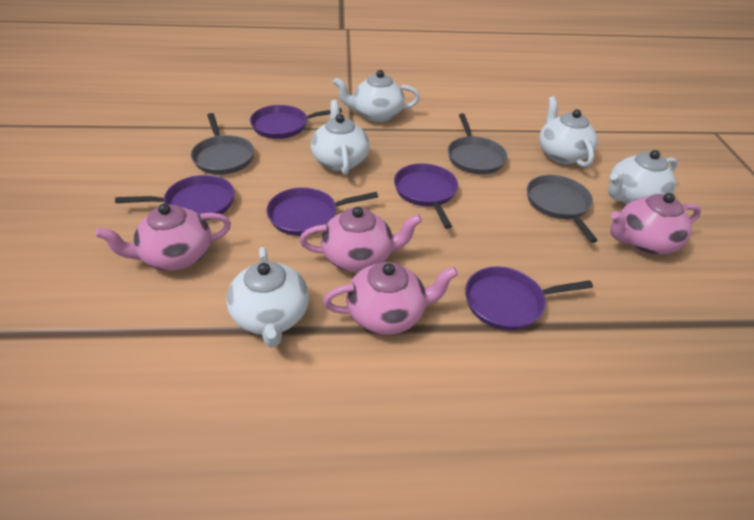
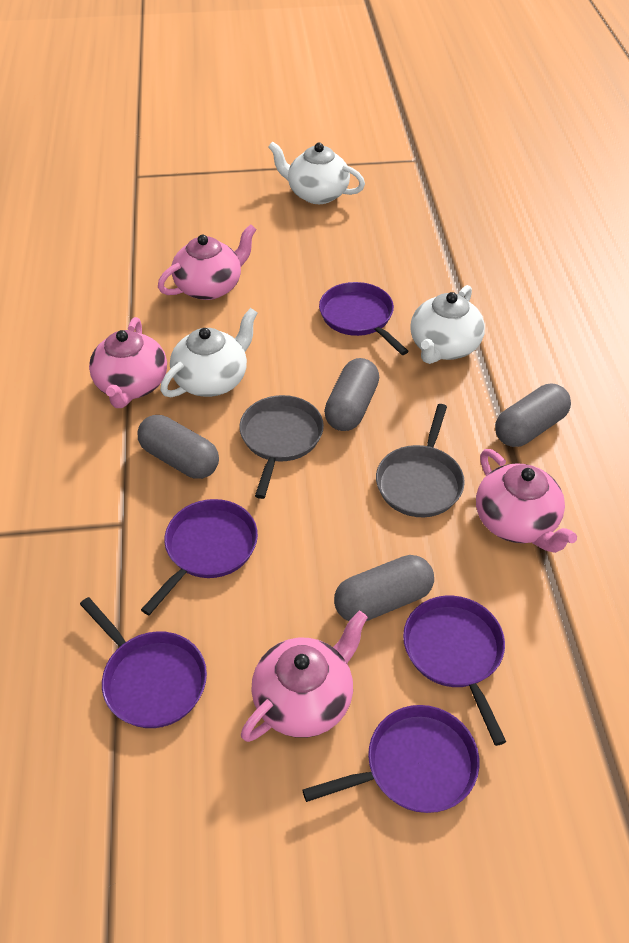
grey capsule: none = 0 -> [137,415,219,479] [324,358,379,431] [334,555,434,621] [495,384,571,447] = 4
grey pan: [191,113,254,175] [448,114,507,174] [527,175,598,243] = 3 -> [239,395,324,499] [376,404,465,517] = 2
white teapot: [226,247,309,347] [311,100,370,175] [333,70,420,122] [539,96,598,167] [608,150,678,204] = 5 -> [160,308,257,397] [268,141,365,204] [410,285,485,364] = 3

